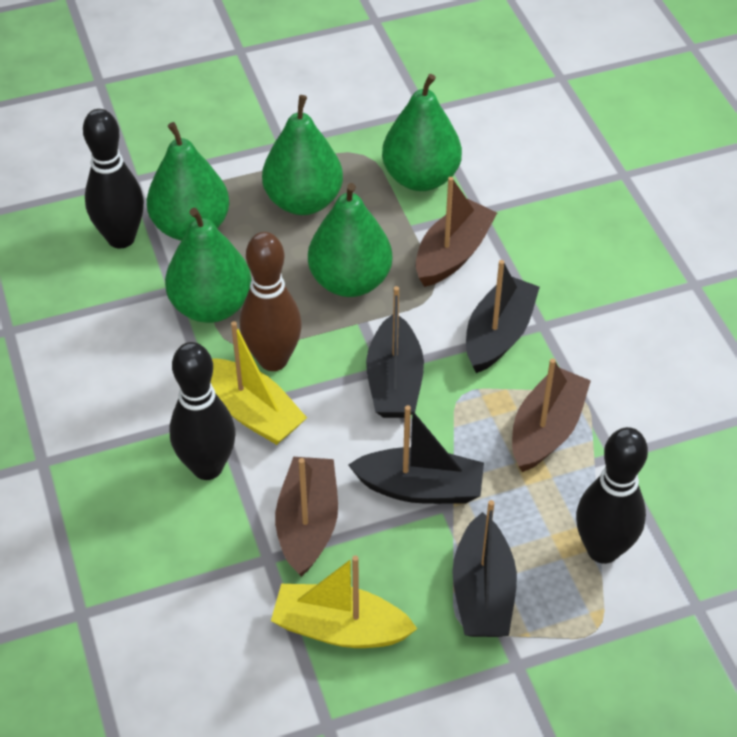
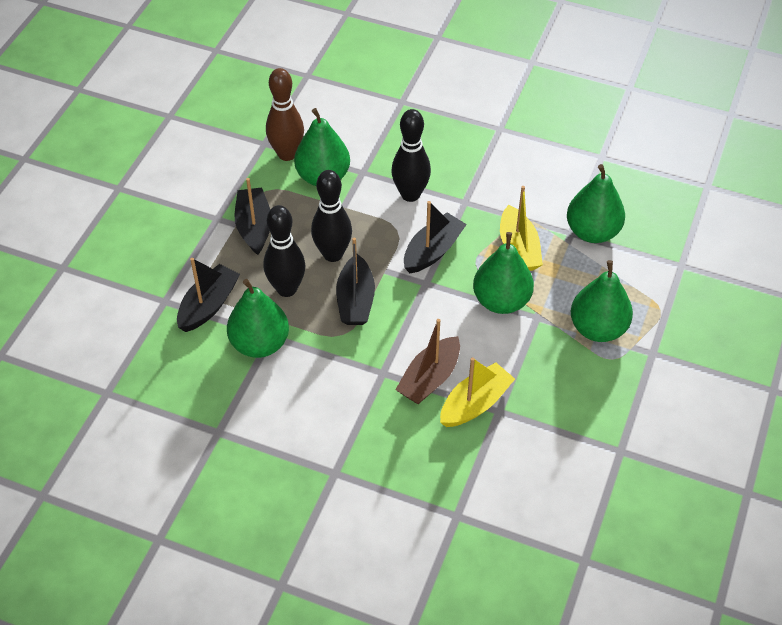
brown boat: [275,457,338,577] [416,177,497,287] [512,358,591,472] = 3 -> [395,319,460,404] = 1

